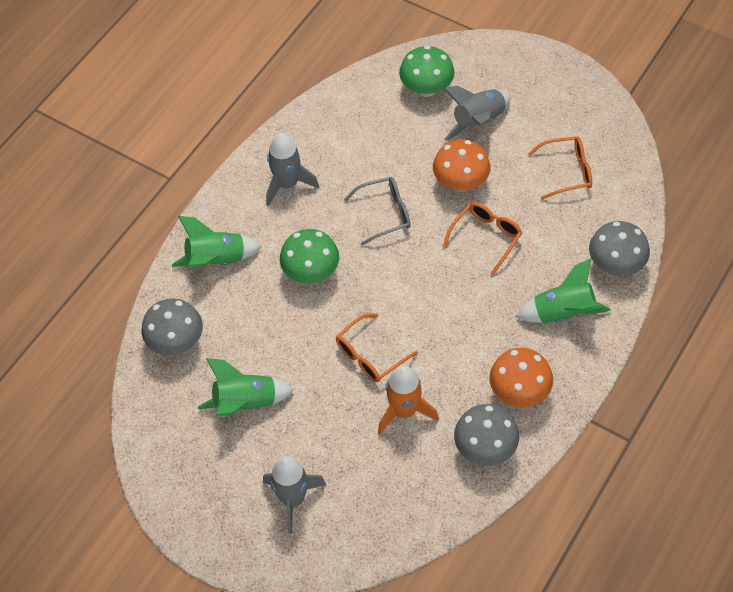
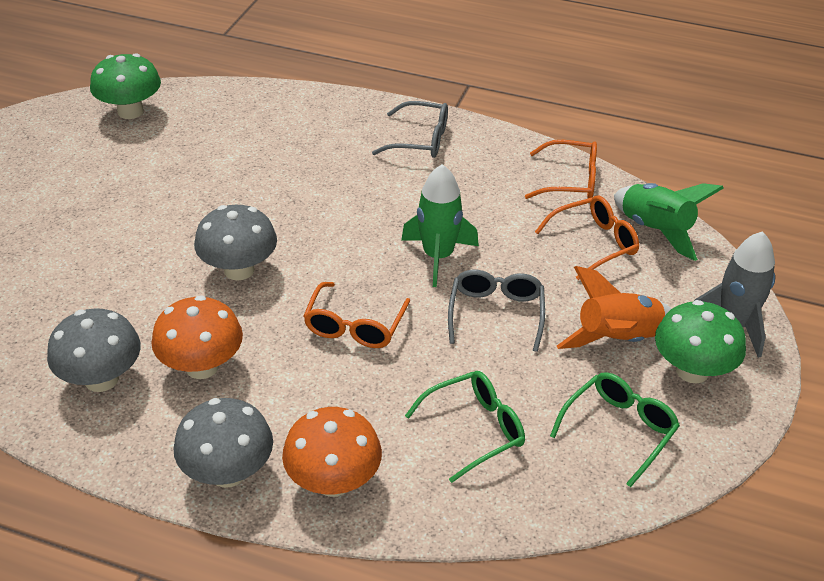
green glasses: none = 0 -> [405,371,525,483] [550,372,680,488] = 2
green rocket: [172,216,262,268] [198,358,294,417] [516,258,611,323] = 3 -> [401,164,479,287] [614,183,724,261] = 2
grey glasses: [344,177,411,245] = 1 -> [372,101,448,158] [448,270,545,352] = 2
grey rocket: [263,456,327,534] [266,133,319,206] [443,86,511,141] = 3 -> [694,231,775,358] = 1

